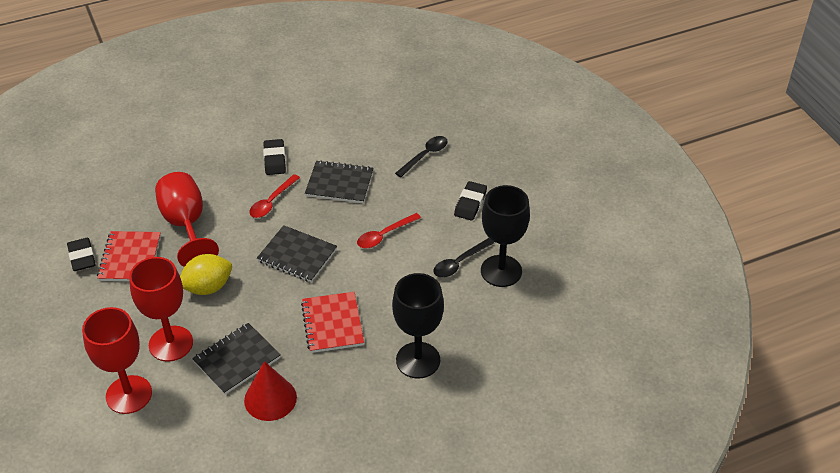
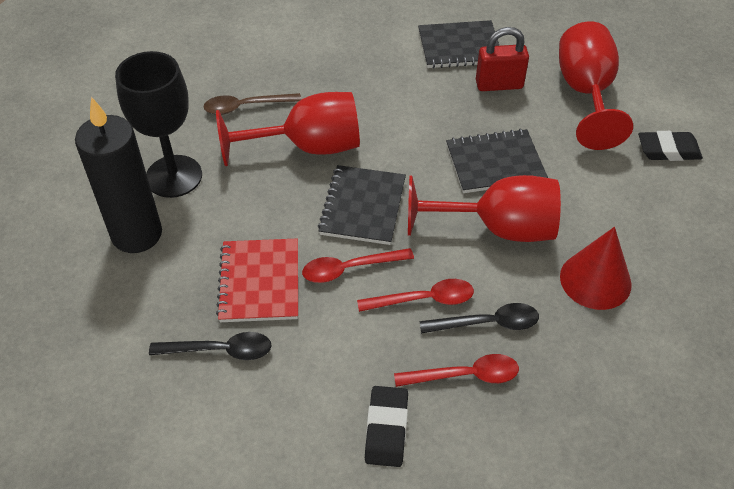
black candle: none = 0 -> [75,97,162,253] = 1
black eraser: [67,238,96,271] [263,139,286,175] [454,181,487,221] = 3 -> [365,386,408,467] [638,131,703,161] = 2
black goblet: [392,273,444,379] [481,185,530,287] = 2 -> [115,51,202,198] = 1
brown spoon: none = 0 -> [203,93,301,115] = 1
red notebook: [97,231,161,281] [301,292,364,353] = 2 -> [216,238,298,322] = 1
red padlock: none = 0 -> [476,27,529,91] = 1
red spoon: [249,174,300,218] [357,213,421,248] = 2 -> [302,248,414,283] [357,279,474,312] [394,354,519,387] = 3
yellow lemon: [180,254,232,295] = 1 -> none = 0

